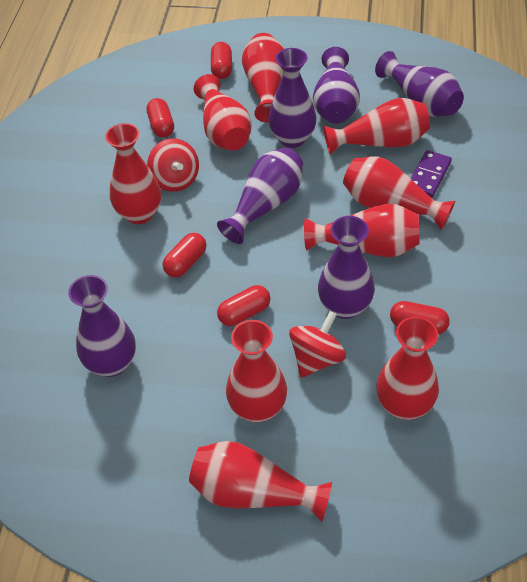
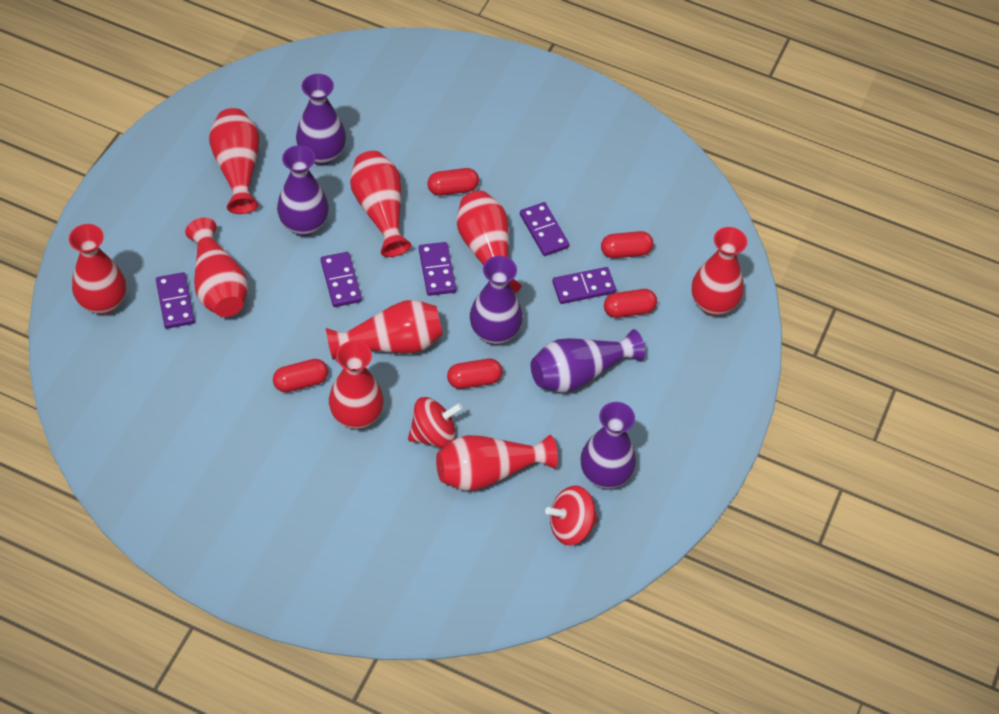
purple domino: [411,150,452,198] = 1 -> [156,272,195,329] [321,252,362,307] [419,242,456,296] [520,202,570,256] [552,267,616,304] = 5
purple vase: [68,275,136,377] [217,148,303,244] [268,48,317,148] [313,47,360,124] [318,216,375,319] [375,51,464,117] = 6 -> [277,145,329,236] [296,74,346,165] [470,256,523,345] [531,329,645,393] [581,402,636,489] = 5

